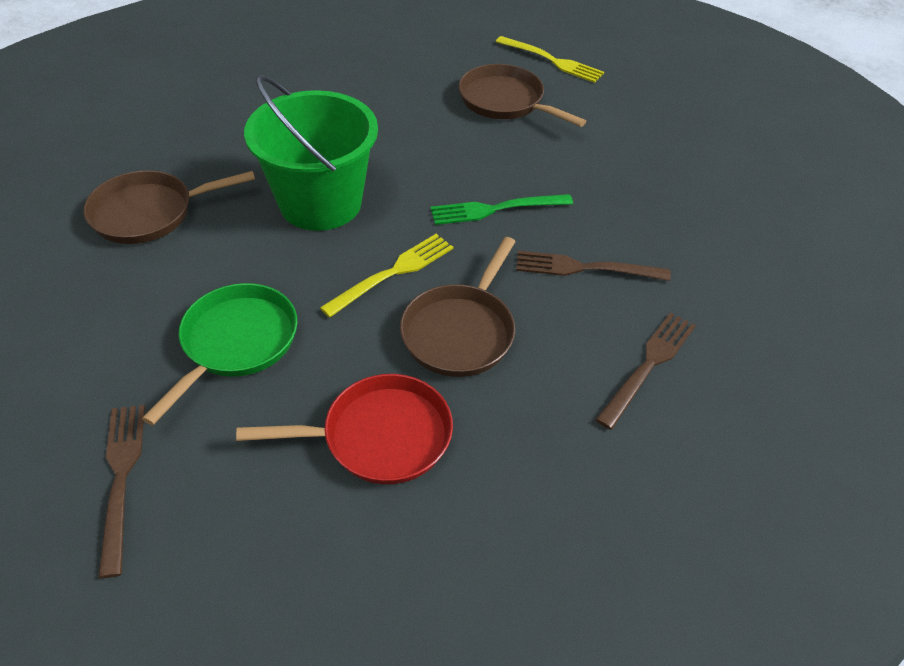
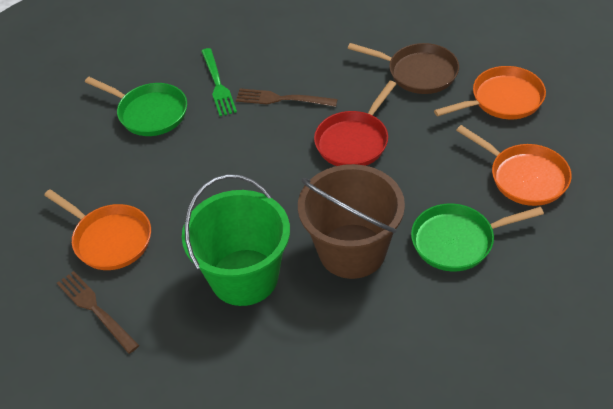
brown bucket: none = 0 -> [298,164,405,279] = 1
brown fork: [98,405,145,578] [516,251,671,281] [595,313,696,430] = 3 -> [57,271,139,354] [236,88,338,107] = 2
brown pan: [83,170,255,244] [400,237,516,377] [458,64,586,127] = 3 -> [348,43,459,94] = 1
green pan: [142,283,297,425] = 1 -> [85,77,187,136] [411,203,544,272] = 2
orange pan: none = 0 -> [44,189,151,270] [434,66,546,119] [456,125,572,206] = 3
yellow fork: [320,234,454,318] [496,36,604,83] = 2 -> none = 0

